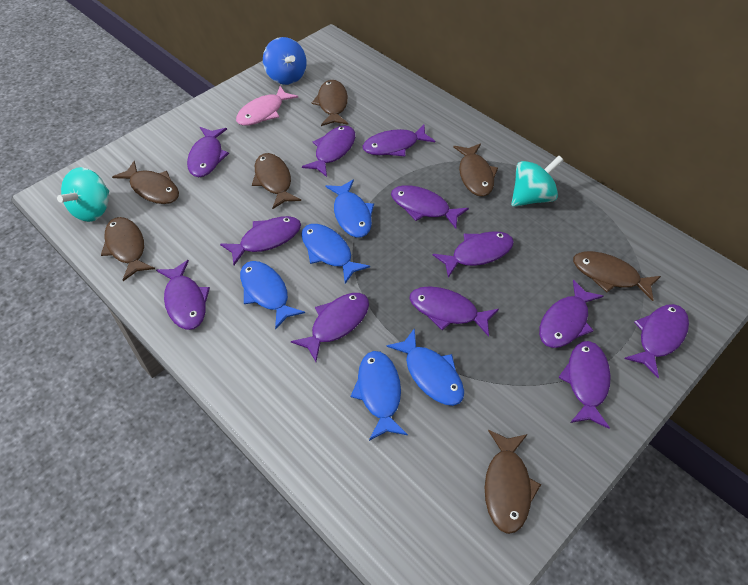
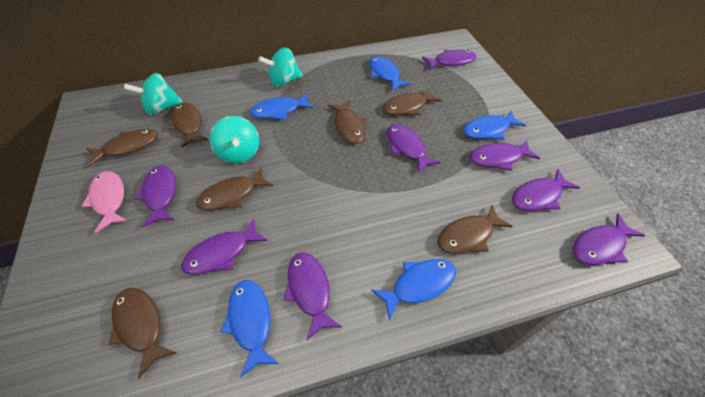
blue spinning top: [263,37,307,85] = 1 -> none = 0
purple fish: [156,260,210,330] [187,127,229,177] [220,216,301,265] [291,293,369,362] [302,126,355,177] [362,125,435,157] [391,185,469,229] [410,286,499,337] [433,231,514,278] [539,280,603,348] [558,341,611,429] [624,304,689,378] = 12 -> [134,165,176,227] [181,218,267,275] [283,252,342,340] [387,124,441,173] [422,50,476,69] [470,140,540,171] [512,169,580,211] [573,213,645,265] = 8
turquoise spinning top: [57,167,109,222] [511,155,563,207] = 2 -> [124,73,183,115] [210,116,259,164] [258,47,303,87] = 3

